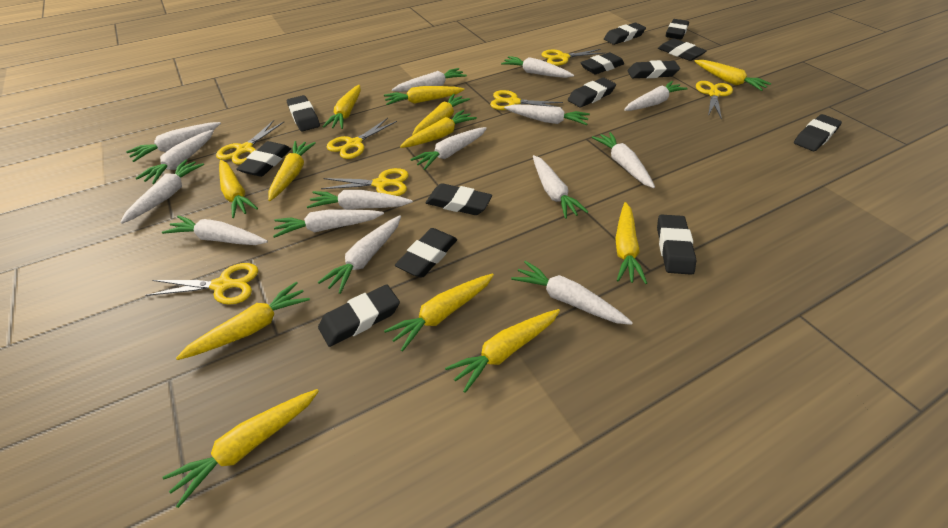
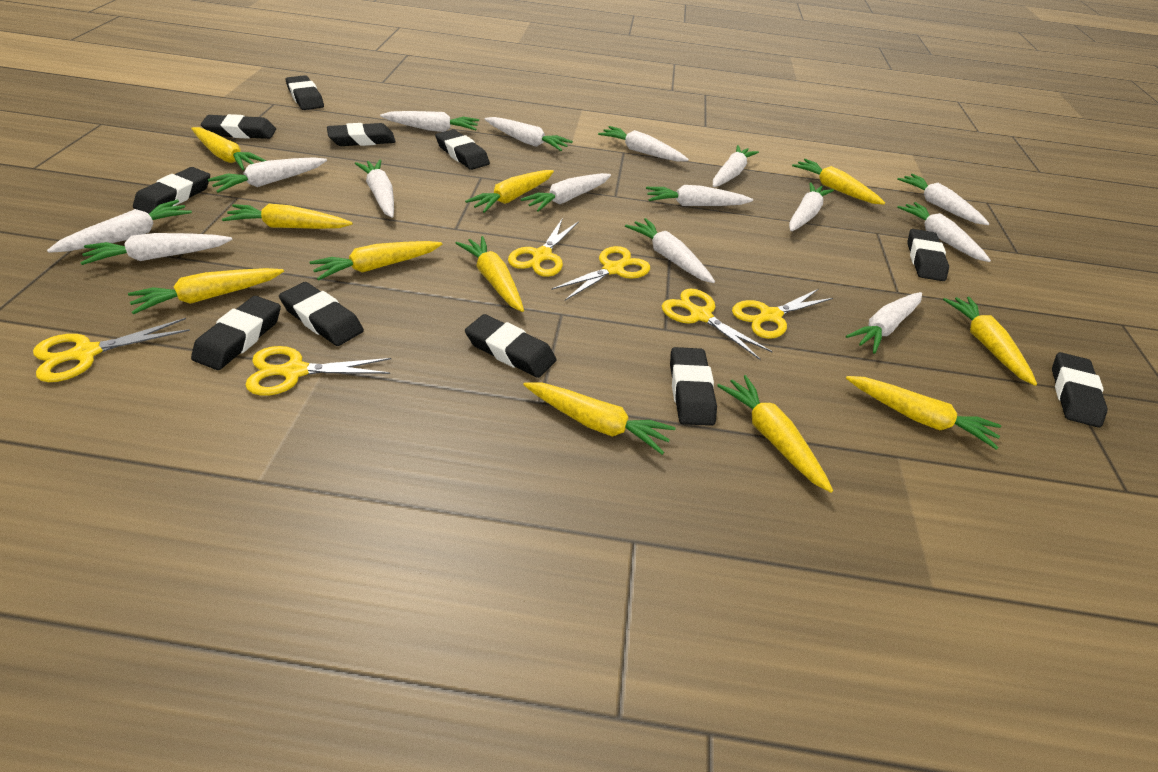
black eraser: [236,141,291,177] [287,95,320,131] [318,284,400,347] [395,228,457,277] [426,183,492,215] [568,78,616,108] [581,52,624,74] [604,23,646,45] [627,60,680,78] [657,215,696,275] [658,39,707,61] [666,19,689,40] [794,114,842,151] = 13 -> [133,167,210,214] [191,296,281,370] [201,114,276,139] [279,282,364,346] [286,75,324,110] [327,123,396,146] [435,129,490,170] [465,314,556,378] [670,347,717,426] [907,229,949,281] [1052,352,1108,427] = 11
yellow carrot: [162,389,319,508] [176,282,310,360] [219,160,258,218] [268,141,316,201] [323,85,361,129] [384,86,464,105] [384,274,494,352] [400,110,477,148] [412,94,470,136] [445,309,560,393] [615,202,647,284] [694,60,771,91] = 12 -> [128,268,284,314] [191,127,266,170] [222,204,353,229] [309,241,442,281] [456,236,524,312] [465,170,554,213] [523,382,676,455] [717,375,833,493] [792,159,885,205] [846,376,1001,450] [943,297,1037,386] = 11
yellow scissors: [146,263,258,305] [216,120,284,165] [321,168,409,196] [327,118,397,159] [490,90,563,110] [542,49,604,66] [696,81,733,120] = 7 -> [33,318,190,382] [245,346,391,396] [508,218,579,277] [551,246,650,300] [662,289,773,360] [732,289,833,339] = 6

